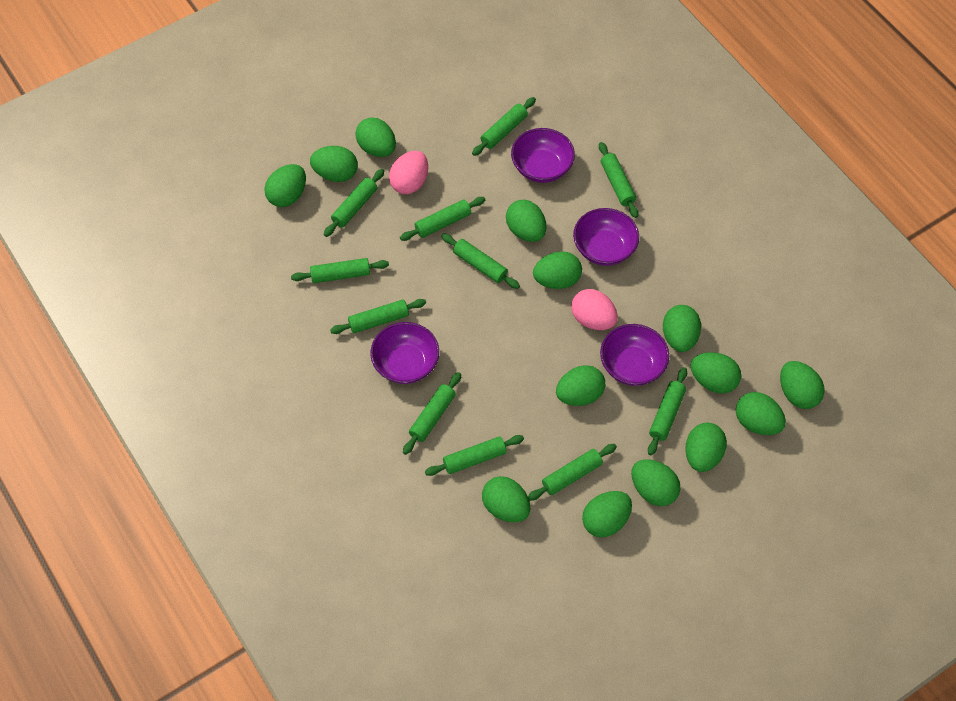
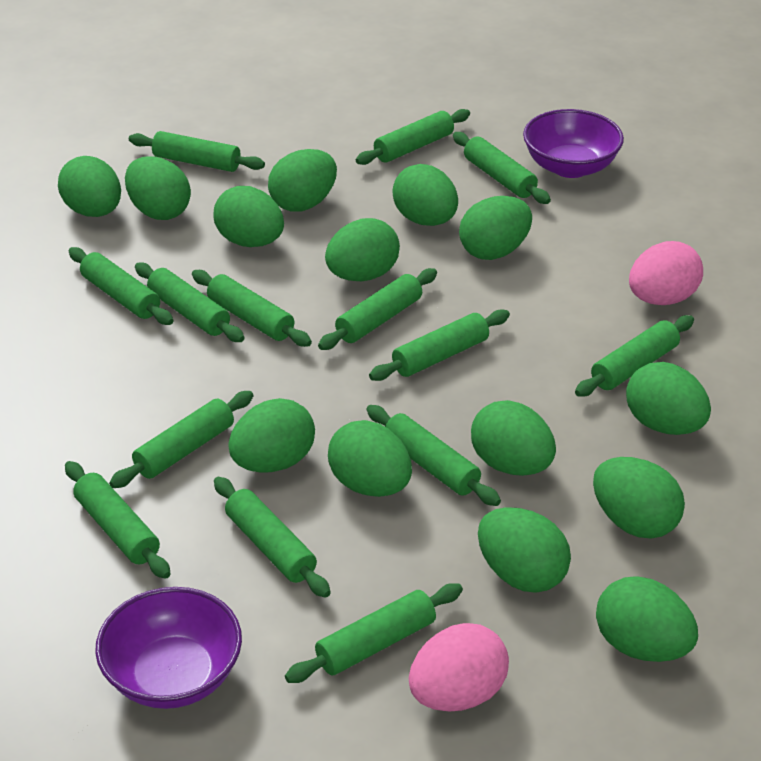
green rolling pin: [291,258,389,283] [324,169,384,237] [330,299,426,334] [400,197,485,241] [403,372,461,455] [425,435,524,476] [441,233,520,289] [472,97,536,156] [528,444,617,501] [599,142,639,218] [648,367,687,455] = 11 -> [65,461,171,579] [69,247,173,325] [109,391,254,488] [129,131,265,172] [135,263,245,342] [192,270,312,347] [214,477,331,598] [285,583,463,683] [318,268,437,350] [356,109,470,165] [367,405,501,506] [369,309,510,381] [453,132,551,204] [575,315,694,397] = 14
purple bowl: [370,322,439,384] [511,128,575,183] [573,208,639,266] [600,324,669,386] = 4 -> [95,587,242,709] [523,109,624,178] = 2

